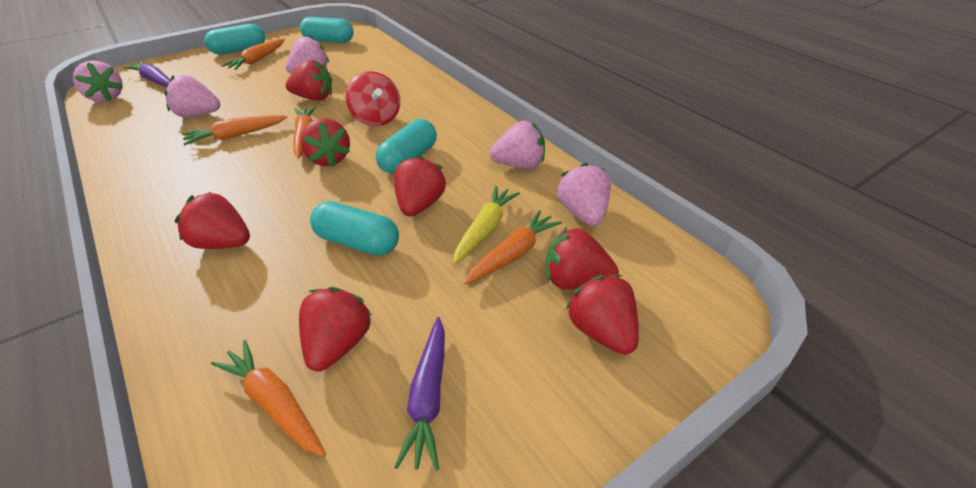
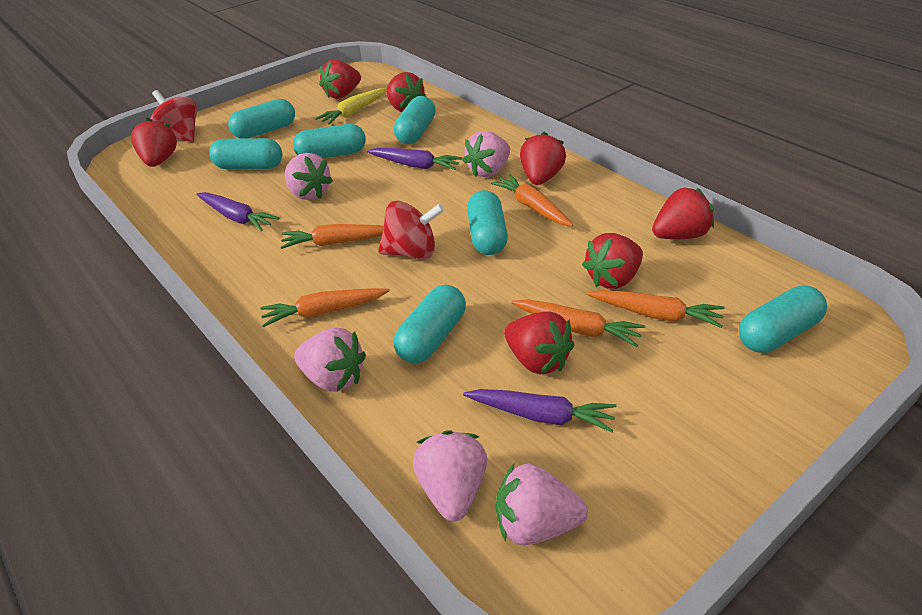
purple carrot: [123,61,170,87] [394,317,445,471] = 2 -> [196,192,279,231] [367,148,462,170] [463,389,616,432] = 3
red spinning top: [346,71,400,127] = 1 -> [150,90,197,143] [378,201,444,259] = 2
turquoise capsule: [204,24,265,55] [300,17,354,43] [310,201,399,256] [376,119,437,174] = 4 -> [209,138,282,169] [228,99,295,139] [293,124,366,158] [393,96,436,144] [394,285,466,363] [467,190,508,255] [739,285,827,353] = 7

